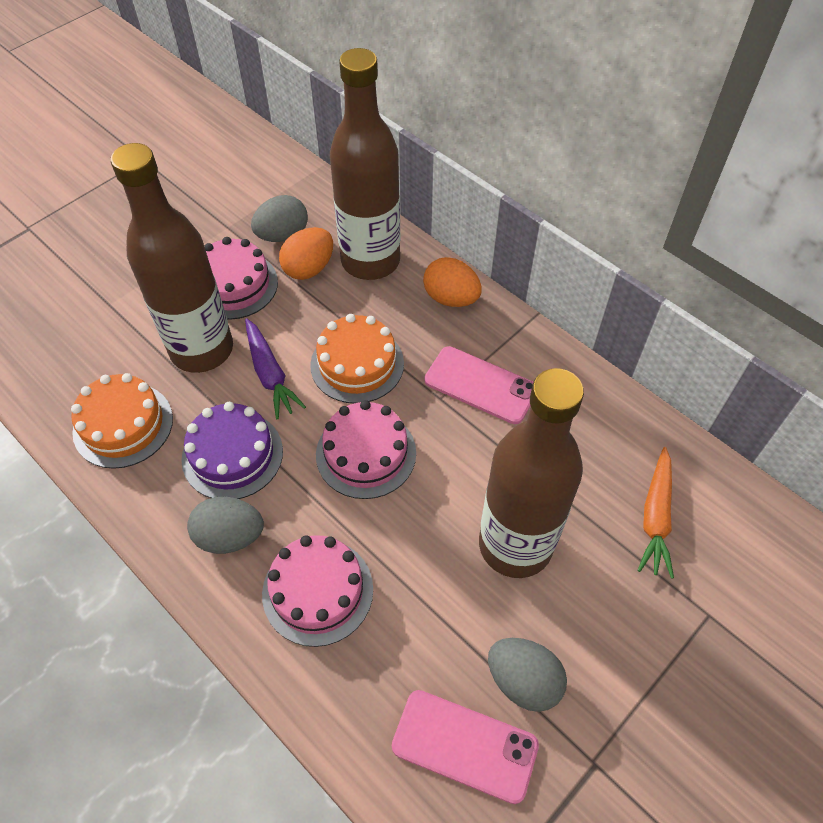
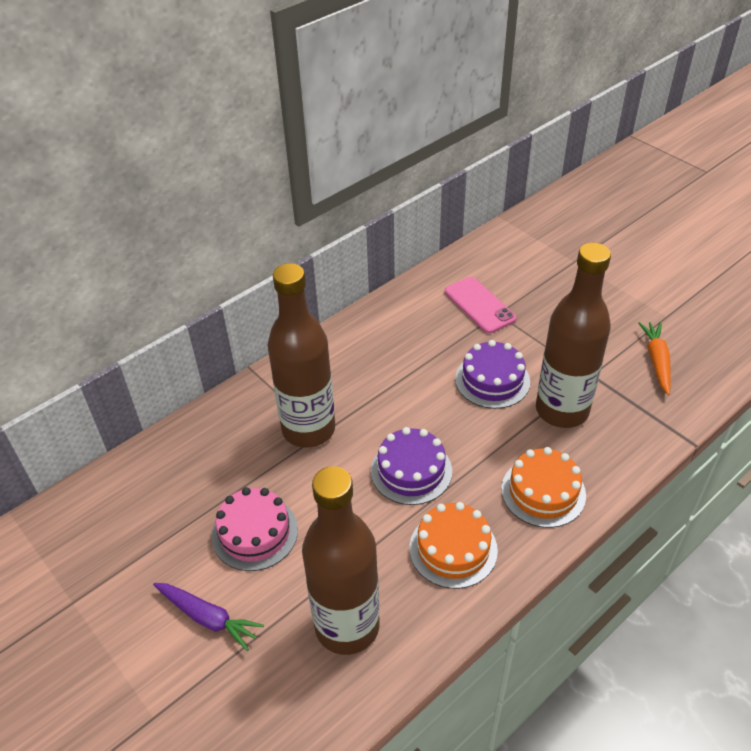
grey egg: [187,497,264,554] [251,195,308,242] [488,638,567,712] = 3 -> none = 0
orange egg: [279,227,333,280] [423,257,482,307] = 2 -> none = 0
pink cake: [204,237,278,320] [262,535,373,647] [316,400,416,499] = 3 -> [212,487,298,571] = 1
pink phone: [392,690,539,804] [424,346,533,424] = 2 -> [445,277,516,333] = 1
purple cake: [182,402,283,499] = 1 -> [371,427,452,505] [455,340,530,409] = 2

